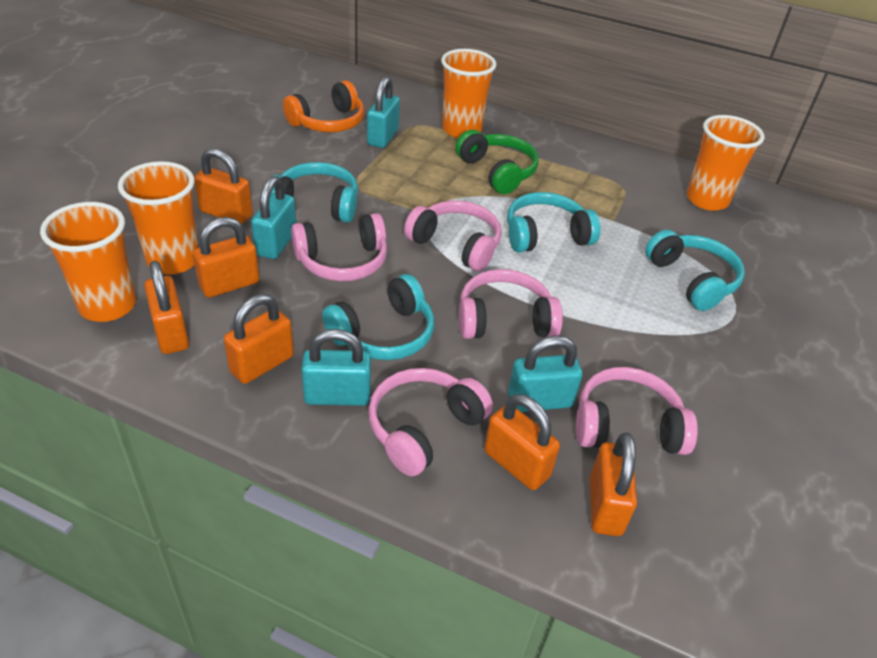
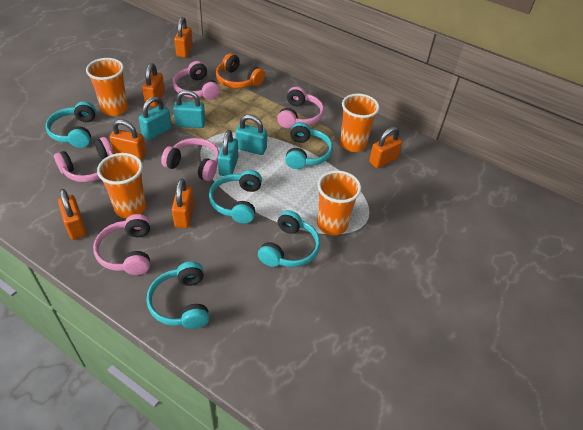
green headphones: [455,130,539,194] = 1 -> none = 0
turquoise headphones: [270,162,358,223] [322,274,434,360] [507,192,600,253] [645,230,745,311] = 4 -> [46,101,96,148] [146,261,209,329] [209,170,262,224] [258,210,320,267] [285,122,333,169] = 5

